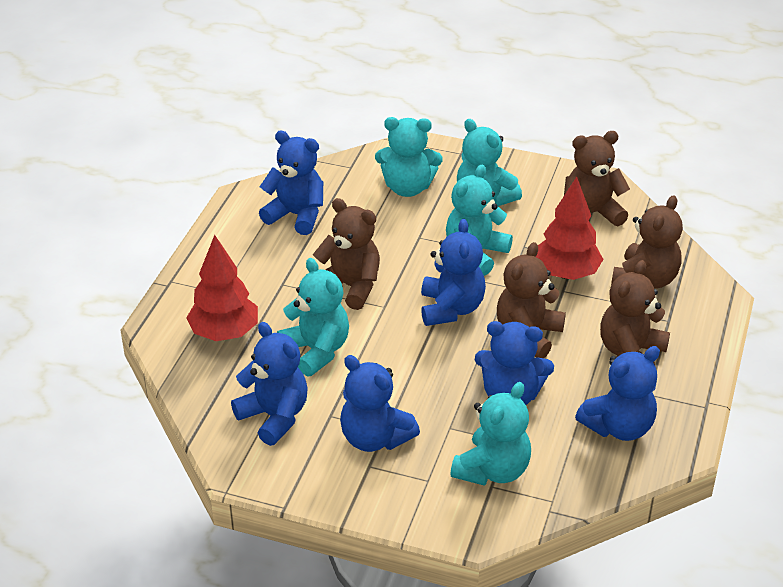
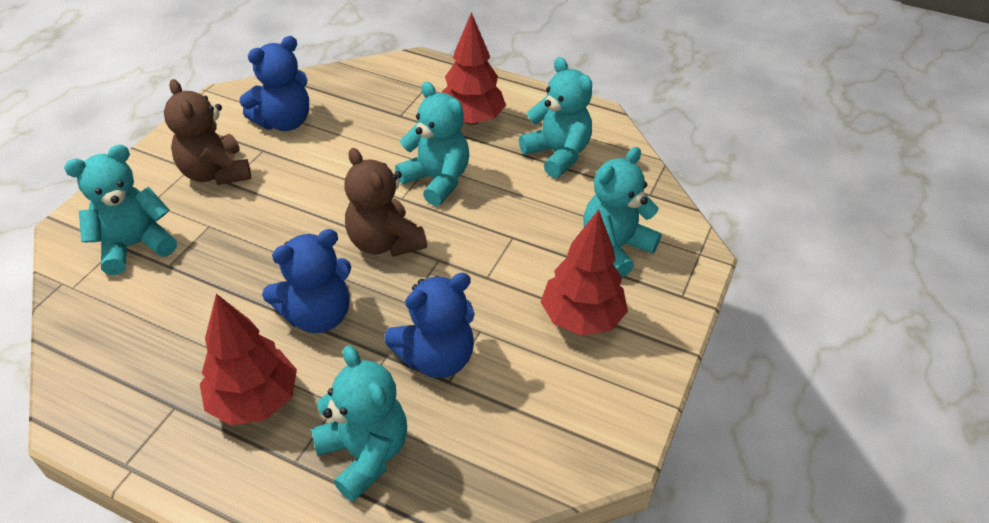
blue teddy bear: [231,322,308,446] [259,131,323,235] [340,355,420,452] [421,219,486,326] [475,321,554,405] [575,346,660,441] = 6 -> [239,36,309,131] [262,229,351,333] [384,273,475,378] = 3
brown teddy bear: [313,198,380,310] [497,242,566,358] [564,131,630,226] [600,260,670,365] [611,195,683,288] = 5 -> [164,79,251,185] [345,148,427,257] = 2
red tree: [186,235,258,341] [536,177,604,280] = 2 -> [200,294,297,425] [441,12,506,125] [541,209,628,336] = 3

